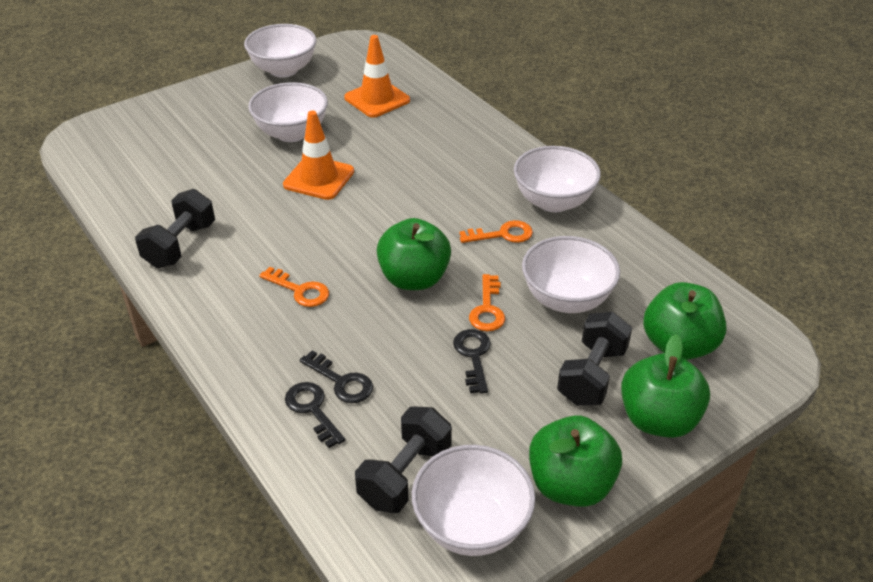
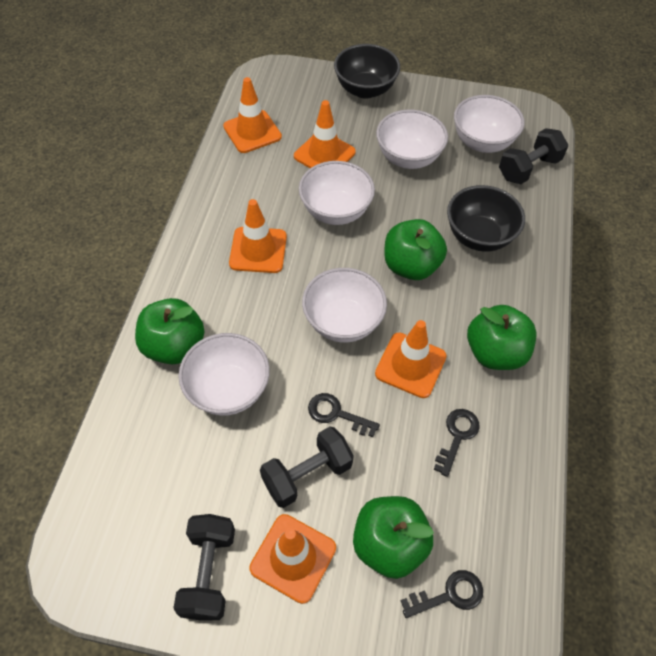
black bowl: none = 0 -> [334,44,400,99] [447,185,525,252] = 2
orange key: [259,267,329,307] [459,220,533,243] [469,274,505,331] = 3 -> none = 0
orange traffic cone: [283,111,354,200] [344,35,410,118] = 2 -> [223,77,282,153] [229,199,287,273] [250,514,336,604] [294,100,356,168] [375,320,447,398] = 5

